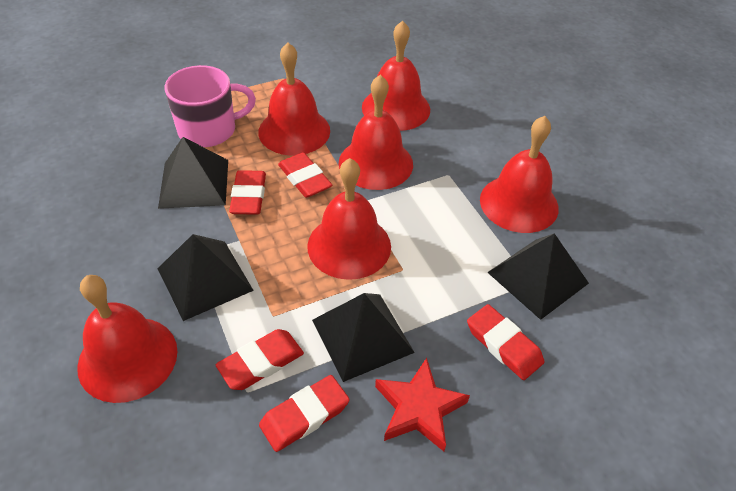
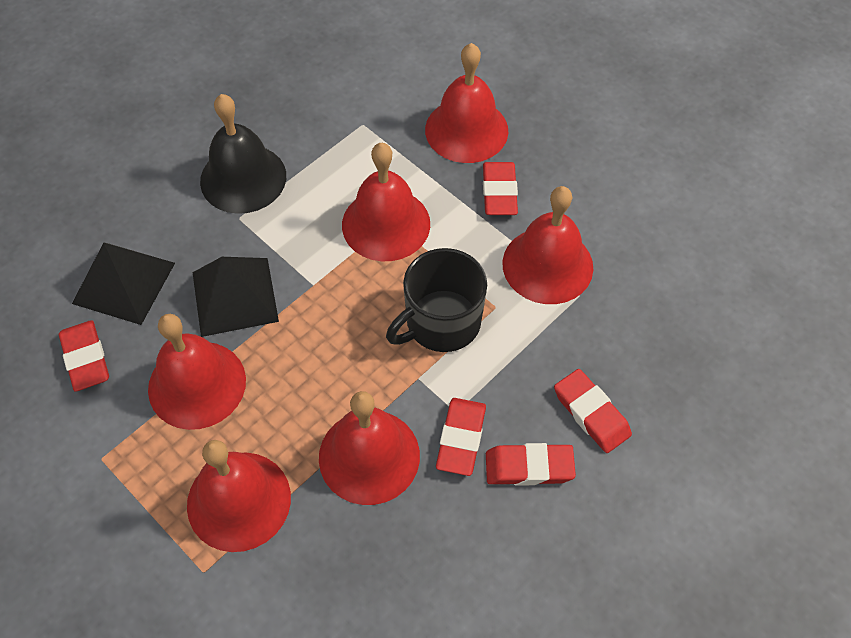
black bell: none = 0 -> [200,94,286,214] = 1
black mug: none = 0 -> [386,248,487,352] = 1
black pyramid: [157,234,254,321] [158,137,228,209] [312,293,415,382] [487,233,589,320] = 4 -> [72,243,175,325] [192,257,279,337] = 2
pink mug: [165,65,256,147] = 1 -> none = 0
red star: [375,358,470,451] = 1 -> none = 0

